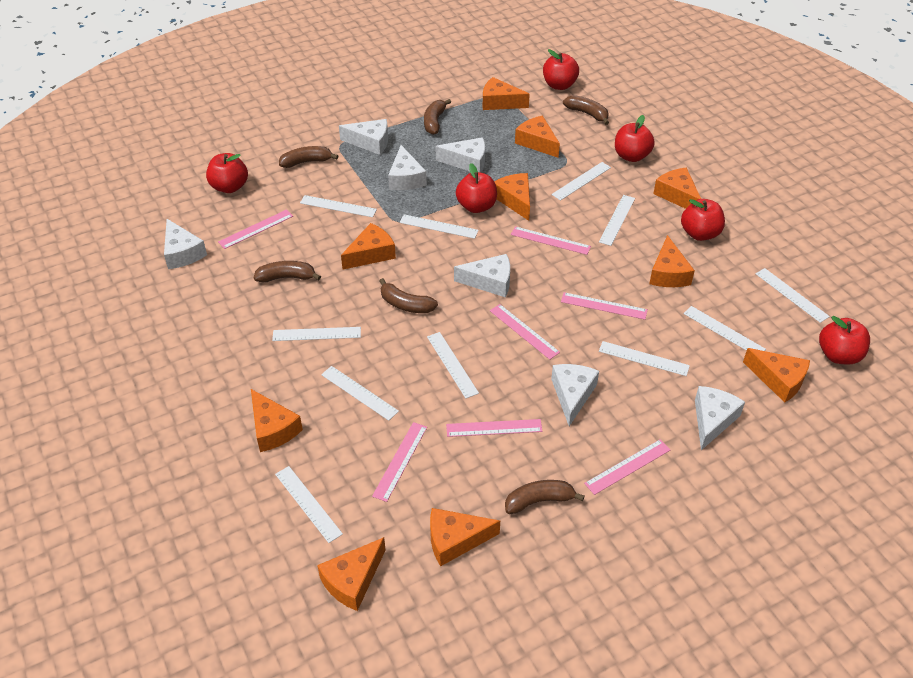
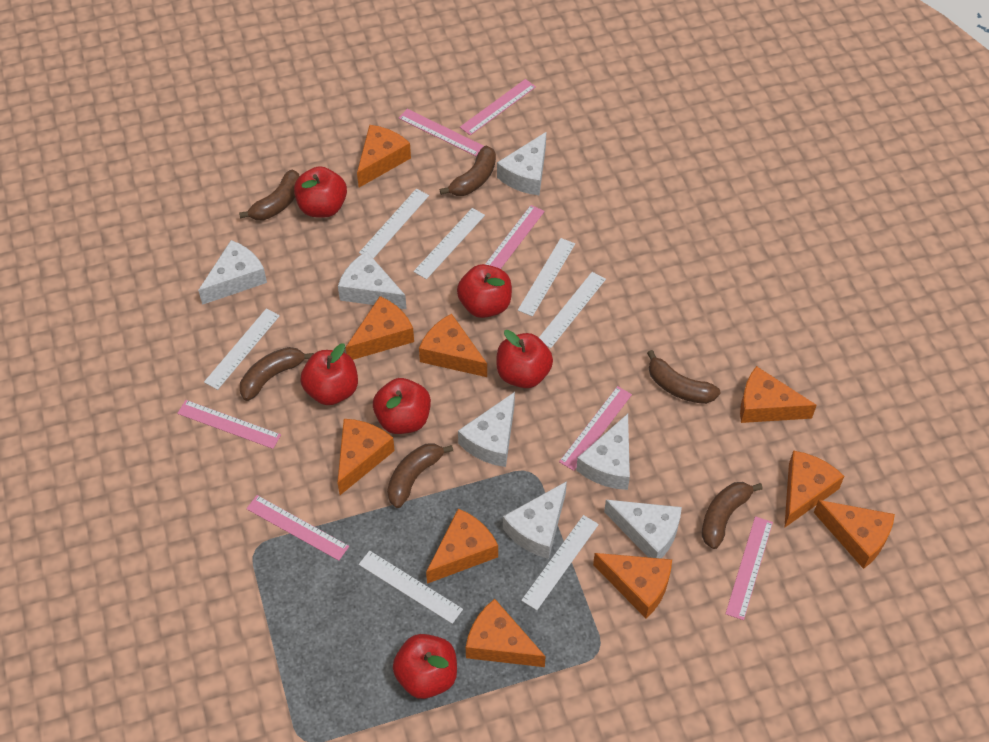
white ruler: [272,327,361,341] [275,466,343,543] [300,195,377,217] [321,366,399,421] [400,214,479,239] [427,332,479,399] [551,162,611,201] [599,195,635,246] [599,341,690,376] [683,306,766,351] [756,268,830,323] = 11 -> [204,309,280,390] [359,189,429,259] [359,551,463,624] [413,208,485,279] [518,238,575,317] [521,515,599,610] [539,272,606,348] = 7

